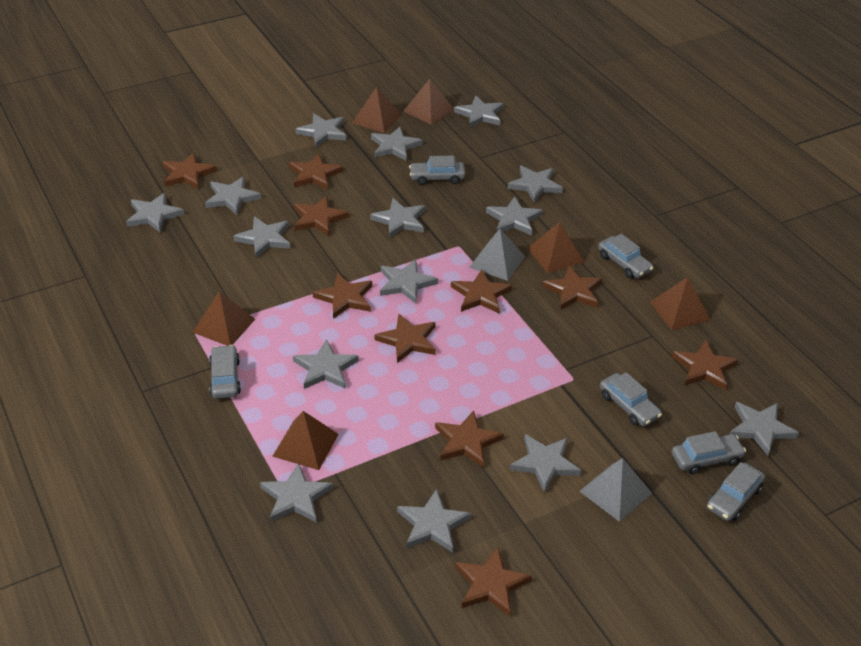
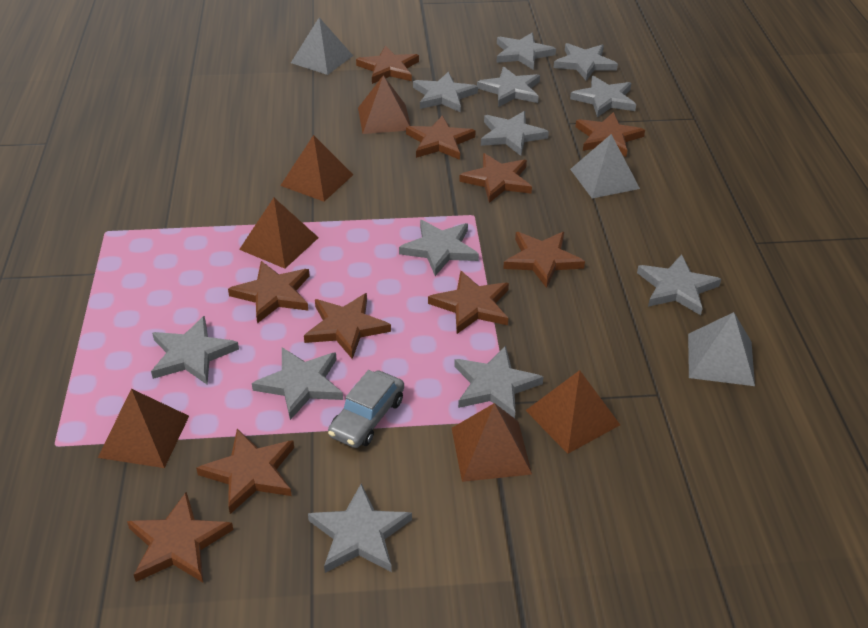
grey car: [209,345,241,399] [409,156,466,185] [598,234,653,278] [600,372,662,426] [672,431,746,474] [707,462,765,521] = 6 -> [328,370,404,448] = 1
grey pyramid: [469,229,525,281] [579,458,652,522] = 2 -> [291,17,353,75] [570,134,640,199] [688,312,755,386] = 3
grey star: [126,193,184,233] [205,177,261,215] [233,217,291,258] [260,462,333,523] [293,339,359,389] [295,113,347,148] [370,198,425,238] [371,127,423,161] [380,259,438,304] [397,489,471,553] [454,95,504,128] [486,197,543,236] [508,166,563,203] [509,434,582,493] [730,402,799,456] = 15 -> [151,316,239,384] [252,348,343,420] [308,483,412,573] [399,220,479,276] [413,72,478,112] [454,346,543,418] [477,67,540,107] [481,111,549,156] [496,33,556,70] [554,43,618,81] [570,76,636,117] [637,254,721,315] = 12

